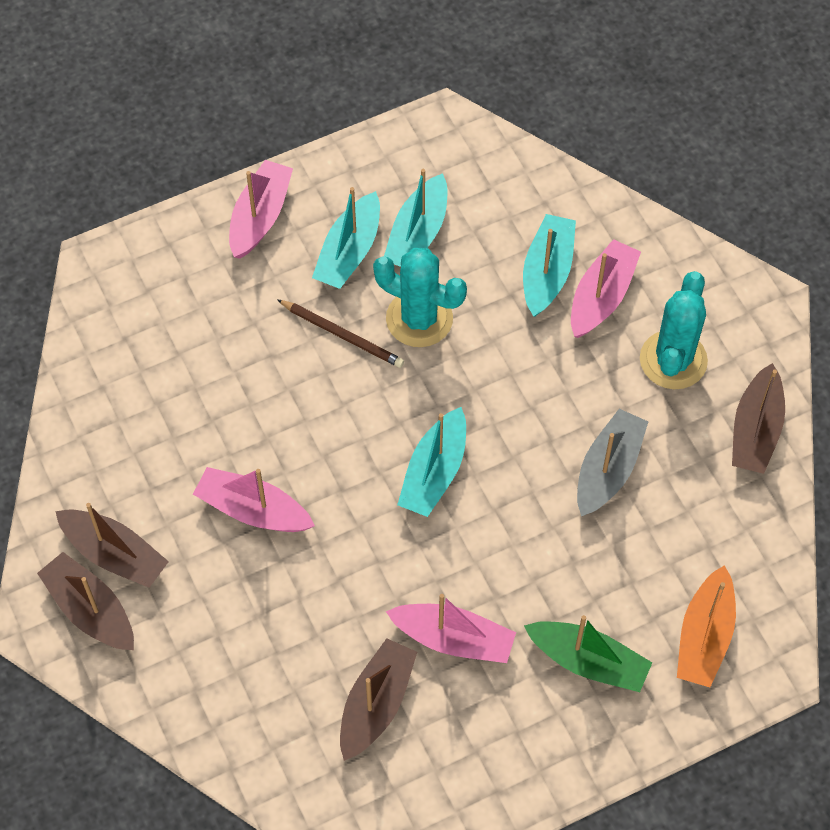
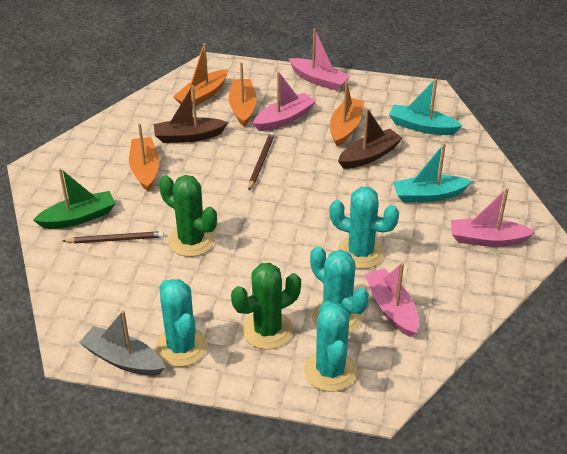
brown boat: [37,552,134,650] [55,503,169,588] [340,638,417,761] [732,363,785,474] = 4 -> [154,85,228,143] [338,108,402,169] = 2
brown pencil: [277,299,404,368] = 1 -> [63,231,164,244] [248,132,275,190] = 2
green cactus: none = 0 -> [159,175,217,257] [231,263,301,350] = 2
orange boat: [677,565,736,687] = 1 -> [129,123,159,191] [173,43,228,108] [229,62,256,127] [330,82,364,147] = 4
turquoise boat: [312,187,380,289] [384,169,447,267] [397,407,466,517] [523,214,576,317] = 4 -> [389,78,462,135] [393,143,472,203] = 2
turquoise cactus: [373,248,467,347] [640,271,708,389] = 2 -> [155,279,207,367] [304,301,357,392] [310,246,369,334] [329,187,399,269] = 4

